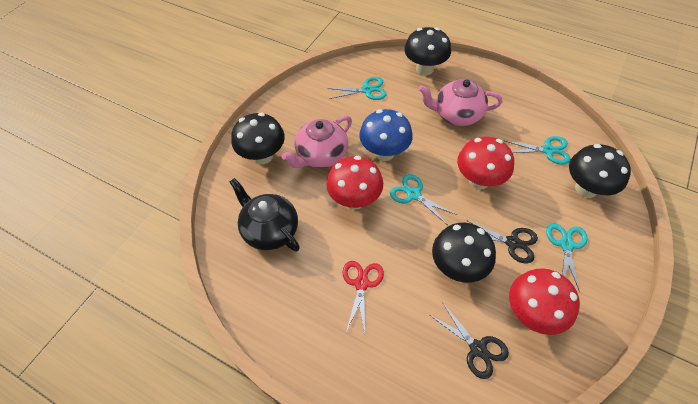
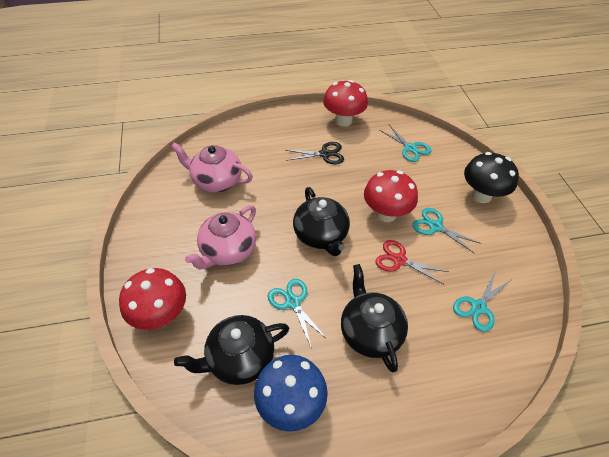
black mushroom: [231,113,285,164] [404,27,451,75] [432,223,496,283] [569,144,631,198] = 4 -> [464,152,519,203] = 1
black scissors: [430,302,509,379] [466,220,538,263] = 2 -> [285,142,344,164] = 1
black teapot: [229,178,300,251] = 1 -> [174,315,289,385] [293,187,350,256] [341,264,408,372] = 3

